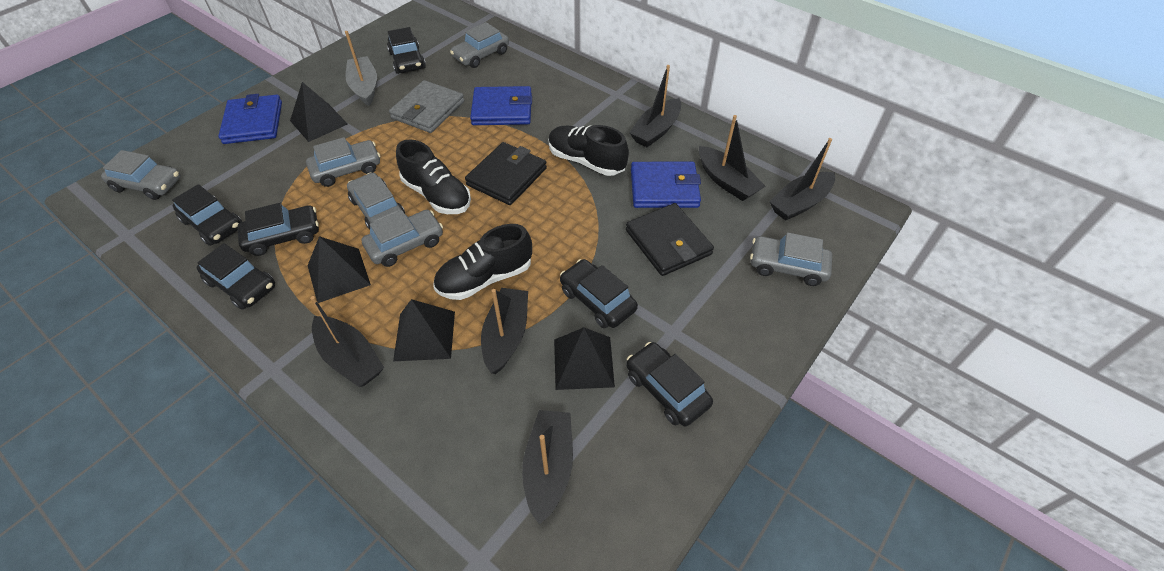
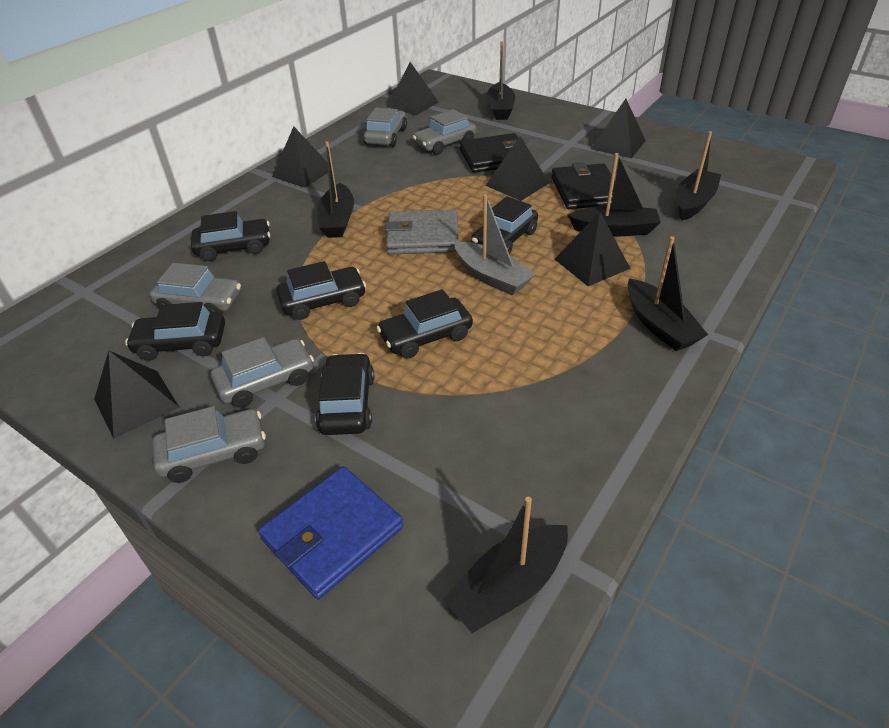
black pyramid: [290,82,348,142] [307,236,371,303] [393,299,455,361] [554,327,615,390] = 4 -> [94,350,180,439] [272,126,328,188] [387,62,439,115] [485,136,549,201] [555,212,631,286] [591,99,646,158] = 6
black shoe: [396,139,471,214] [433,224,532,300] [549,125,629,176] = 3 -> none = 0
blue wallet: [218,94,282,144] [470,86,532,125] [631,162,701,208] = 3 -> [258,466,403,599] = 1
grey car: [101,150,181,200] [306,137,380,187] [347,172,405,230] [362,210,443,267] [450,22,509,68] [750,232,832,286] = 6 -> [150,263,241,313] [152,406,266,483] [211,337,314,408] [363,108,407,147] [413,109,476,155] = 5

